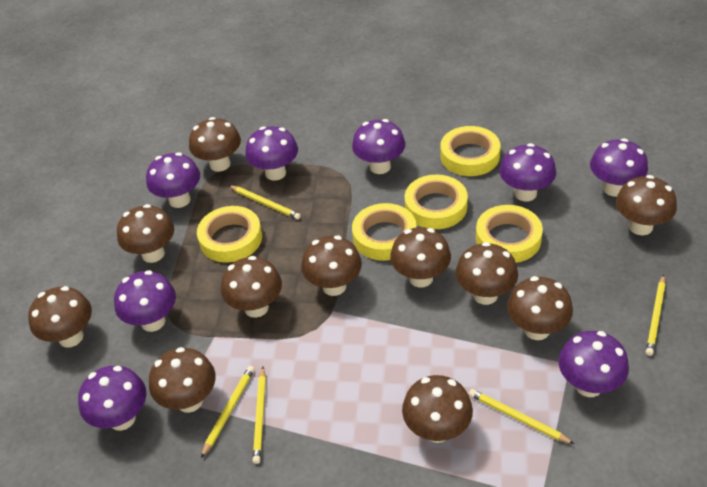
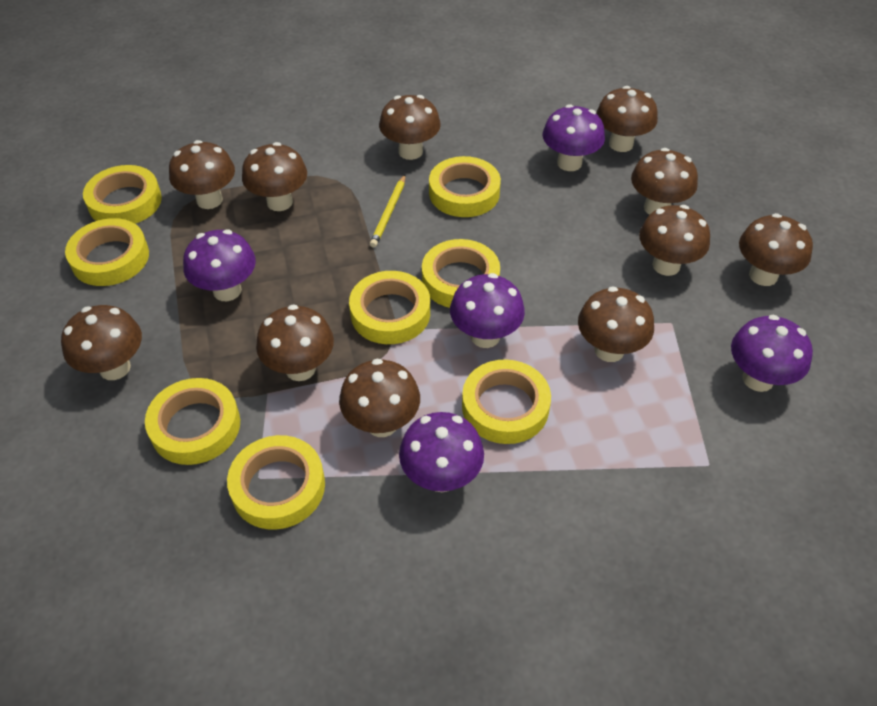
purple mushroom: [78,366,146,431] [114,270,176,332] [146,152,200,208] [245,126,298,181] [352,119,405,174] [499,143,556,202] [558,331,629,397] [590,138,648,197] = 8 -> [183,229,256,301] [399,412,484,492] [450,273,525,348] [543,104,605,171] [731,315,813,392] = 5
yellow pencil: [201,366,255,458] [228,185,301,220] [253,367,266,464] [469,389,574,444] [646,274,665,356] = 5 -> [370,175,405,247] = 1
yellow tape: [197,206,262,263] [352,203,416,261] [405,175,468,229] [441,126,501,176] [476,205,543,263] = 5 -> [65,218,149,286] [83,165,162,224] [145,378,240,465] [227,435,325,530] [349,271,430,344] [422,239,500,308] [429,156,501,217] [462,359,551,444] = 8

